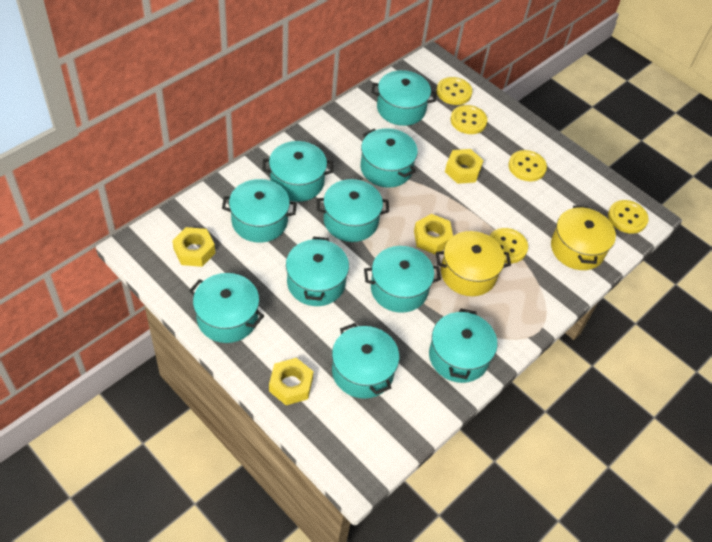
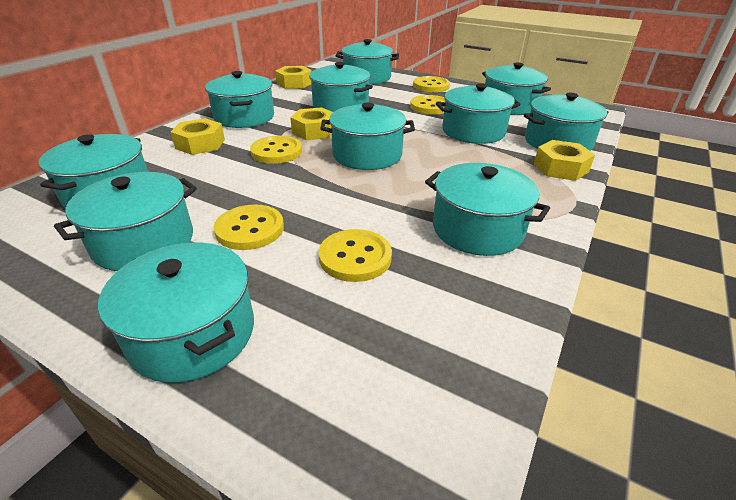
turquoise pot: [189,273,264,343] [222,179,297,243] [262,141,333,202] [286,237,349,306] [317,179,389,242] [332,323,399,399] [360,128,418,188] [364,246,441,313] [371,70,437,126] [429,308,497,383] = 10 -> [39,134,148,209] [54,172,197,271] [98,242,254,383] [205,71,274,128] [309,62,373,112] [320,103,415,170] [336,39,399,85] [425,163,550,256] [436,83,521,144] [482,62,551,115] [524,93,609,151] = 11
yellow pot: [436,231,511,296] [551,205,616,270] = 2 -> none = 0

